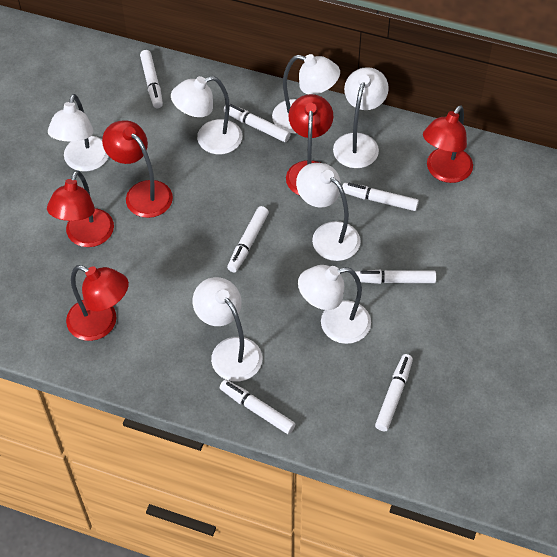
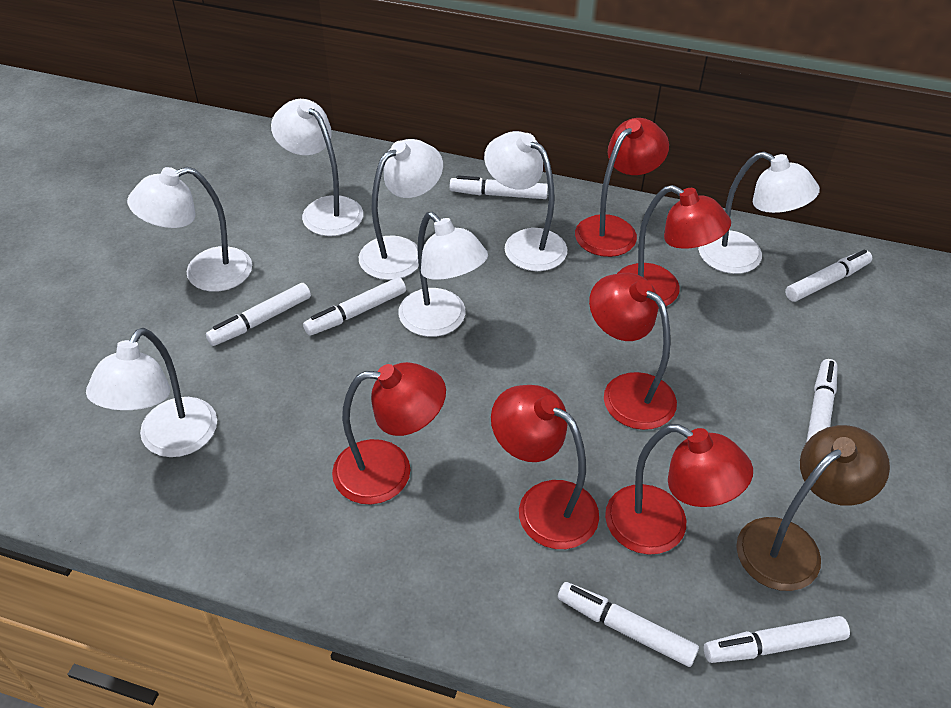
brown lamp: none = 0 -> [736,425,890,591] = 1
red lamp: [47,170,114,247] [66,265,129,341] [102,120,173,218] [286,94,333,195] [423,105,473,183] = 5 -> [332,362,446,504] [491,385,599,549] [575,118,669,257] [589,273,677,430] [605,424,753,555] [617,185,731,309] = 6

